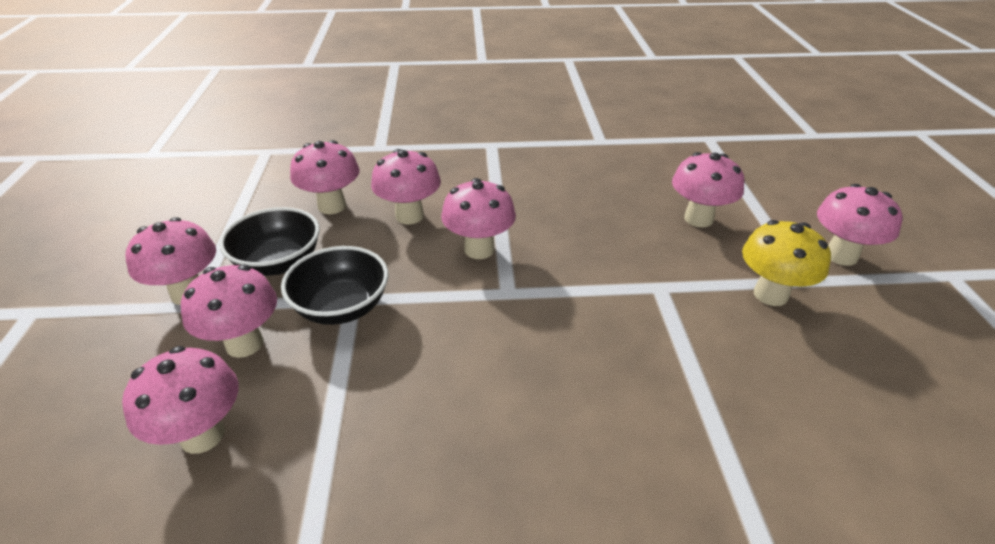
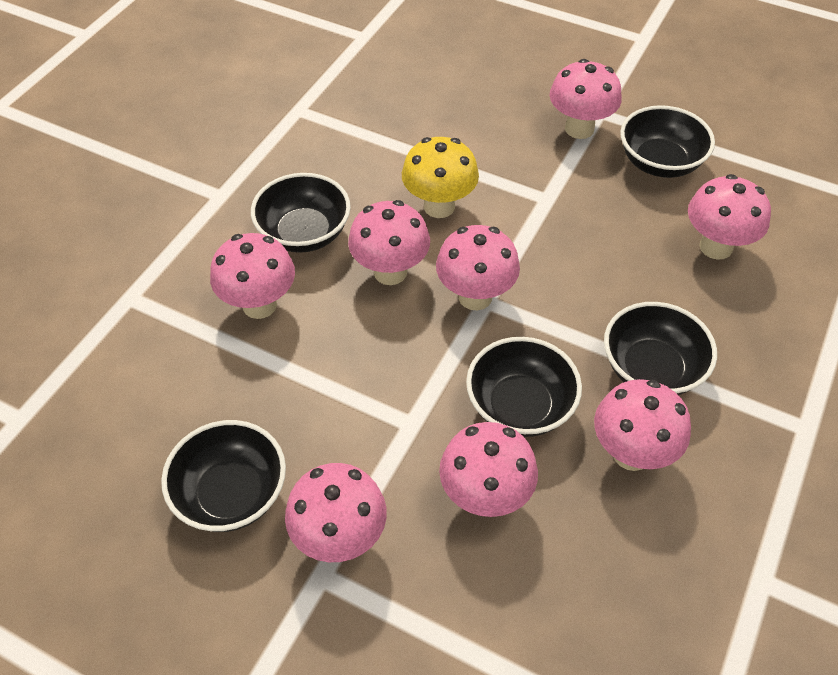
black bowl: [219,207,320,276] [281,246,388,325] = 2 -> [161,420,286,532] [251,173,351,253] [466,337,582,437] [604,302,717,395] [620,105,715,178] = 5

